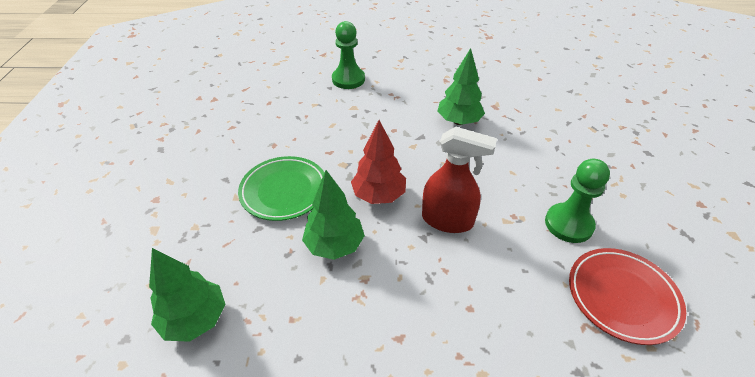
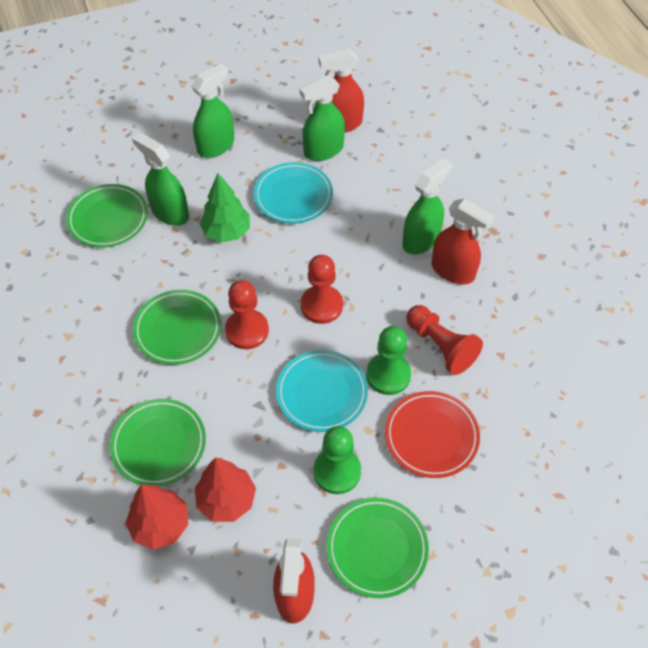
green plate: [238,156,324,221] = 1 -> [66,184,148,248] [110,399,206,486] [133,290,221,365] [327,498,429,598] = 4
green spray bottle: none = 0 -> [132,133,189,226] [191,63,234,158] [300,75,345,161] [403,158,452,254] = 4
green tree: [149,248,226,342] [302,170,365,260] [437,48,485,125] = 3 -> [199,173,250,242] = 1
red pawn: none = 0 -> [225,280,269,349] [300,255,343,324] [406,305,483,375] = 3
red spray bottle: [422,127,497,233] = 1 -> [273,538,315,624] [319,49,364,132] [432,198,495,284] = 3
red tree: [351,120,406,204] = 1 -> [126,484,188,550] [195,457,256,522] = 2
turquoise plate: none = 0 -> [254,162,333,224] [276,350,368,432] = 2

